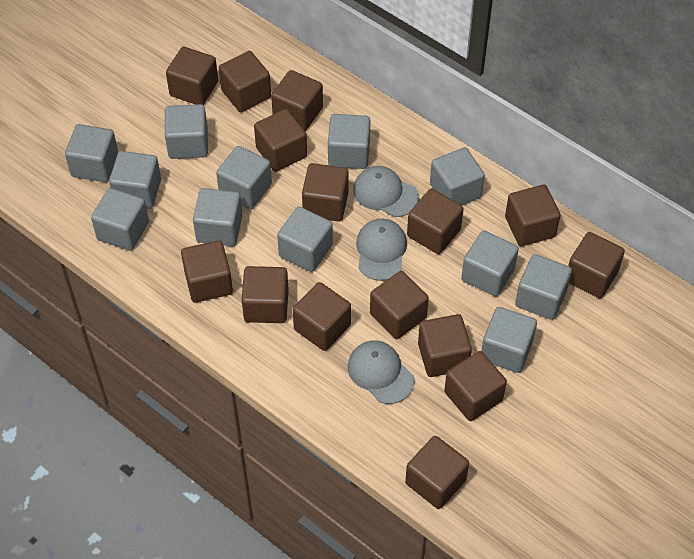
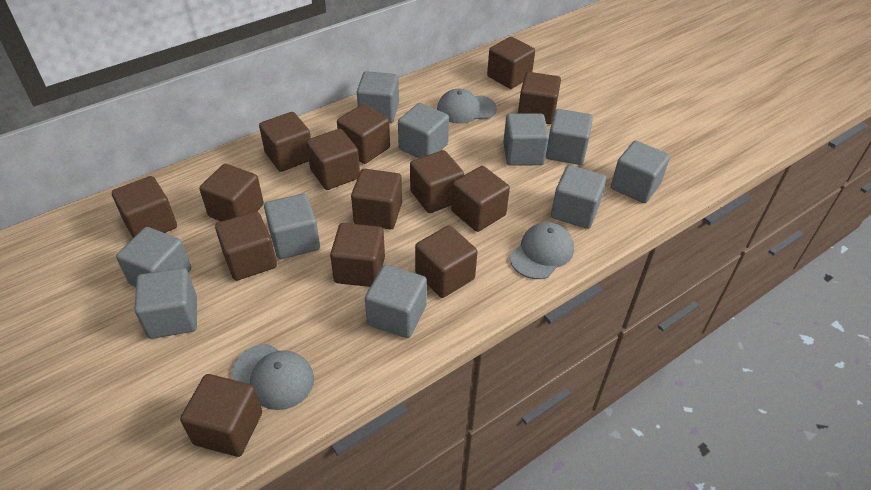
brown cube: [166,47,218,105] [181,240,233,303] [219,51,271,112] [242,266,289,323] [254,109,307,172] [271,70,323,131] [293,282,351,351] [302,163,349,222] [370,271,429,339] [405,436,469,509] [407,188,464,254] [418,314,472,377] [444,351,507,421] [505,185,561,246] [568,232,625,298] = 15 -> [112,176,177,238] [180,374,262,457] [199,164,264,222] [215,211,277,281] [259,112,311,172] [306,129,360,190] [330,223,385,287] [337,104,390,164] [351,169,402,229] [410,150,464,213] [415,225,478,298] [451,166,510,232] [487,37,535,89] [518,72,561,124] = 14
grey cube: [65,124,118,182] [91,188,149,251] [109,151,161,209] [165,104,208,159] [193,188,242,246] [216,146,272,210] [277,207,333,272] [328,114,370,169] [430,147,485,205] [461,230,519,297] [481,307,537,373] [515,254,572,320] = 12 -> [116,227,191,287] [134,268,197,339] [264,193,320,259] [357,71,399,123] [365,265,427,338] [398,103,449,158] [503,113,549,166] [546,109,593,165] [551,165,606,229] [611,141,670,203] = 10

